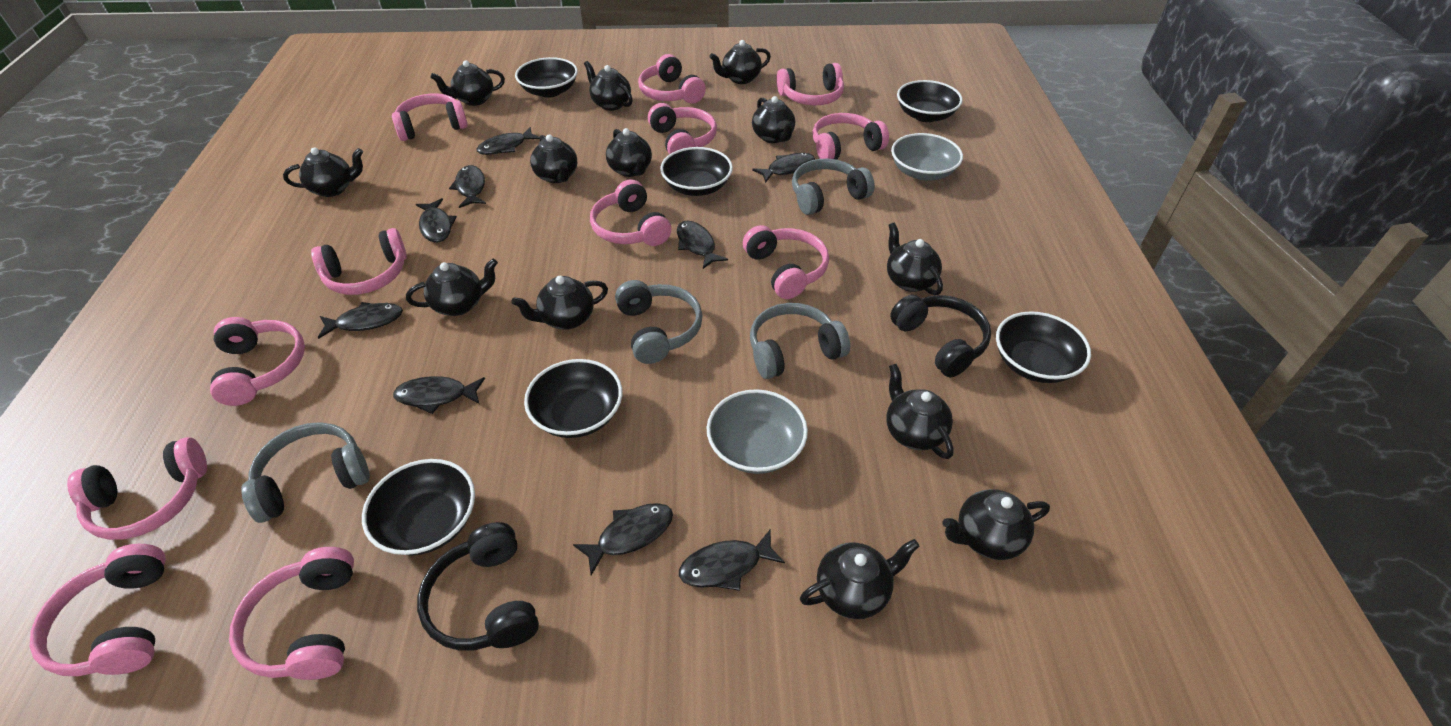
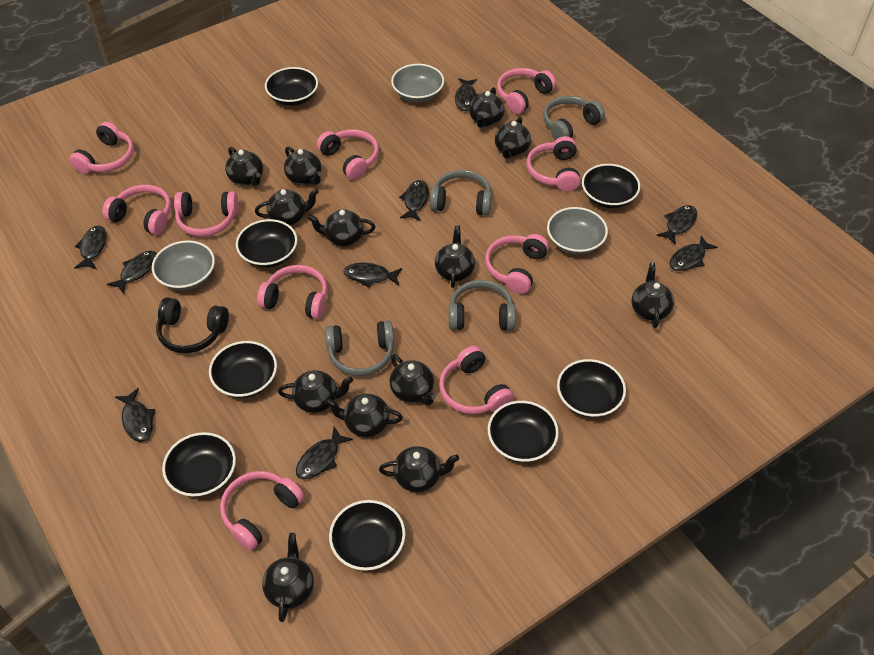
black bowl: [362,459,475,556] [515,57,578,98] [524,359,622,438] [660,147,733,196] [897,80,963,122] [996,311,1091,383] = 6 -> [162,432,236,497] [209,341,277,398] [236,219,297,268] [265,67,318,106] [329,500,406,571] [488,401,559,463] [557,359,626,418] [582,164,640,208] = 8
black headphones: [417,522,539,651] [890,295,991,377] = 2 -> [156,297,229,353] = 1
grey bowl: [707,389,808,474] [891,133,963,180] = 2 -> [152,240,215,290] [391,64,444,102] [547,207,608,255] = 3
pink headphones: [30,544,166,676] [67,437,207,540] [210,317,305,406] [229,547,354,680] [311,228,407,295] [392,94,468,141] [590,179,671,246] [638,54,706,104] [648,103,717,154] [743,225,829,299] [776,63,844,105] [812,113,889,160] = 12 -> [69,122,134,174] [103,185,171,235] [174,191,239,237] [220,471,304,551] [257,265,327,319] [317,129,379,180] [439,346,514,414] [485,234,549,294] [497,68,556,114] [526,136,580,192] = 10

